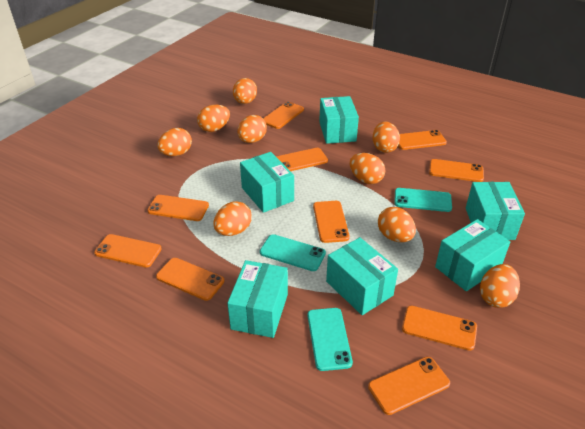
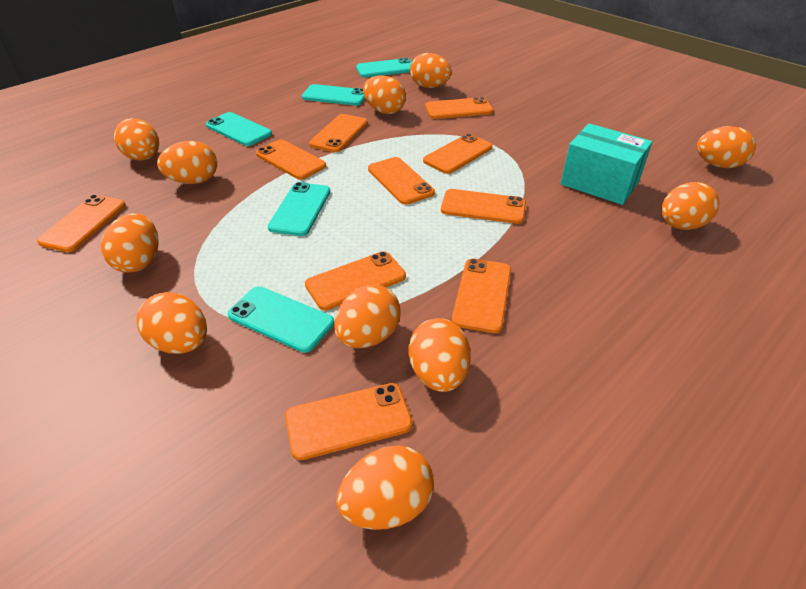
orange egg: [157,128,192,156] [197,105,230,132] [213,201,252,236] [233,78,257,104] [238,115,267,143] [350,153,385,184] [372,122,400,153] [378,207,416,242] [480,264,520,308] = 9 -> [101,213,159,273] [114,118,159,161] [136,292,207,354] [157,141,217,184] [334,285,401,348] [336,445,434,530] [363,75,406,114] [409,318,471,392] [410,53,452,88] [661,182,719,230] [697,126,756,168] = 11
turquoise box: [227,260,288,338] [240,152,294,213] [319,96,359,144] [326,237,398,315] [435,219,510,291] [466,182,525,240] = 6 -> [561,123,652,205] = 1
turquoise phone: [260,234,326,271] [308,308,353,371] [394,188,452,212] = 3 -> [206,112,272,146] [228,286,334,353] [268,182,330,236] [302,84,365,106] [356,58,412,77] = 5

